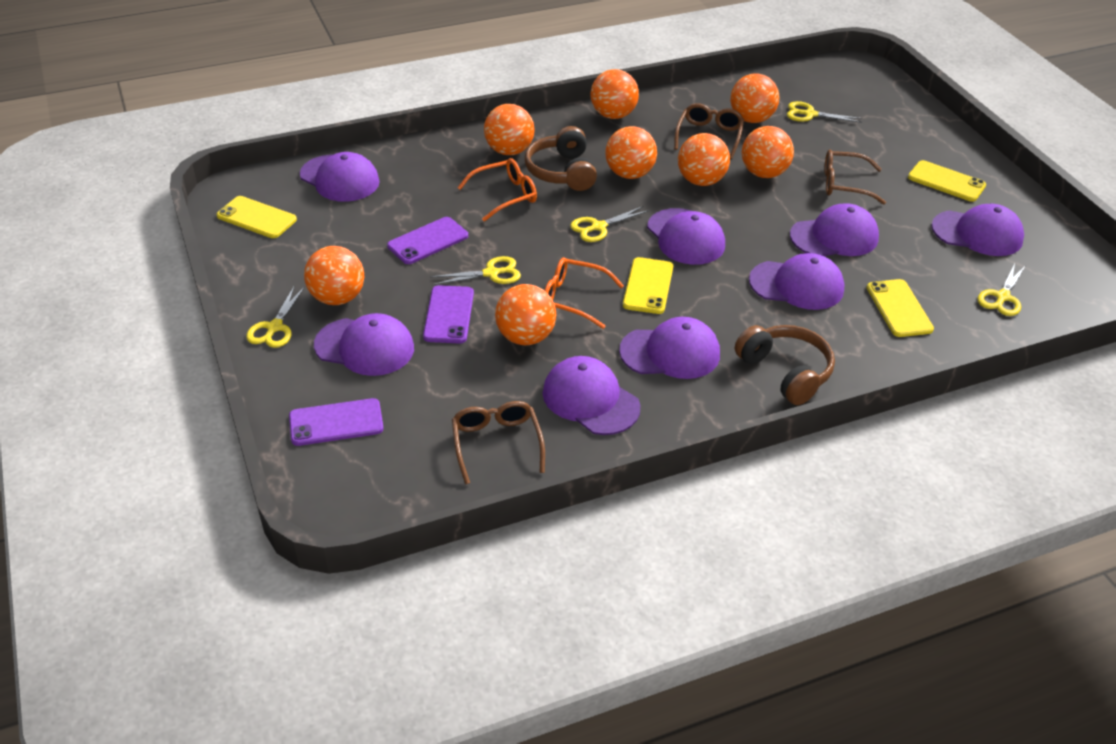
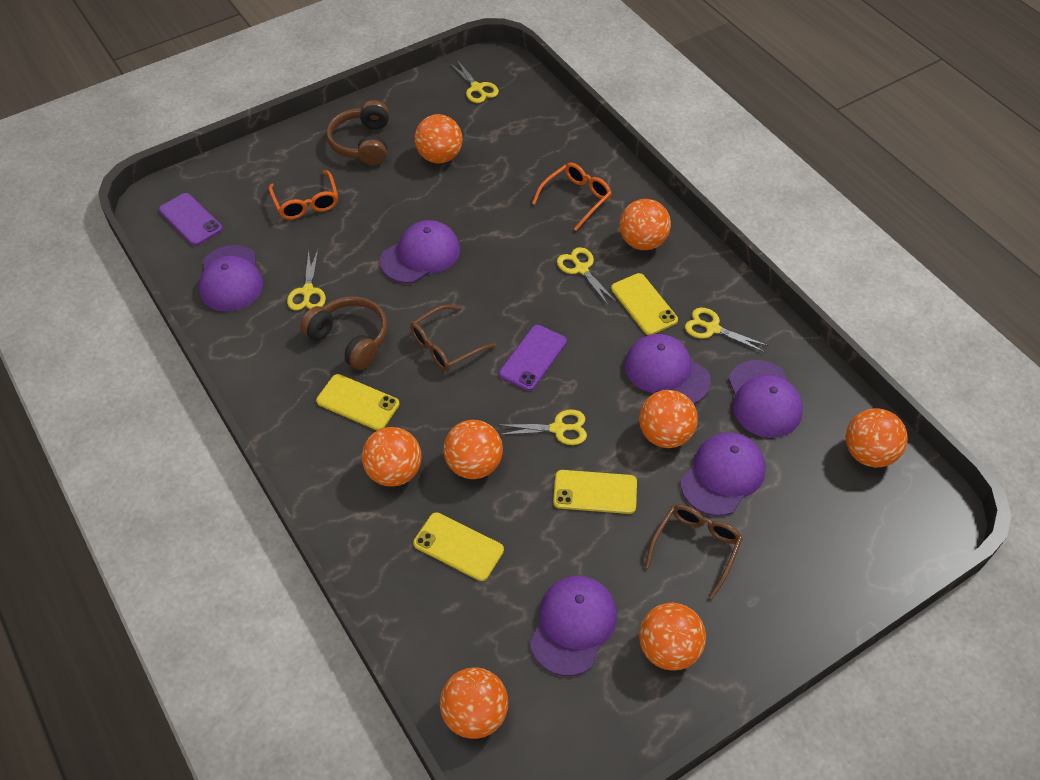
brown glasses: [452,401,545,484] [674,103,744,159] [824,149,886,205] = 3 -> [410,304,496,371] [645,505,743,599] = 2
purple cap: [300,152,380,202] [314,313,414,376] [542,356,641,435] [619,317,720,379] [647,208,725,265] [749,253,845,310] [790,203,879,256] [931,204,1024,256] = 8 -> [199,245,263,311] [380,220,460,283] [530,576,617,676] [625,334,711,404] [681,433,766,516] [728,360,803,438] = 6
purple phone: [289,398,384,446] [387,217,468,264] [423,285,474,344] = 3 -> [159,193,223,246] [499,325,567,391] = 2

